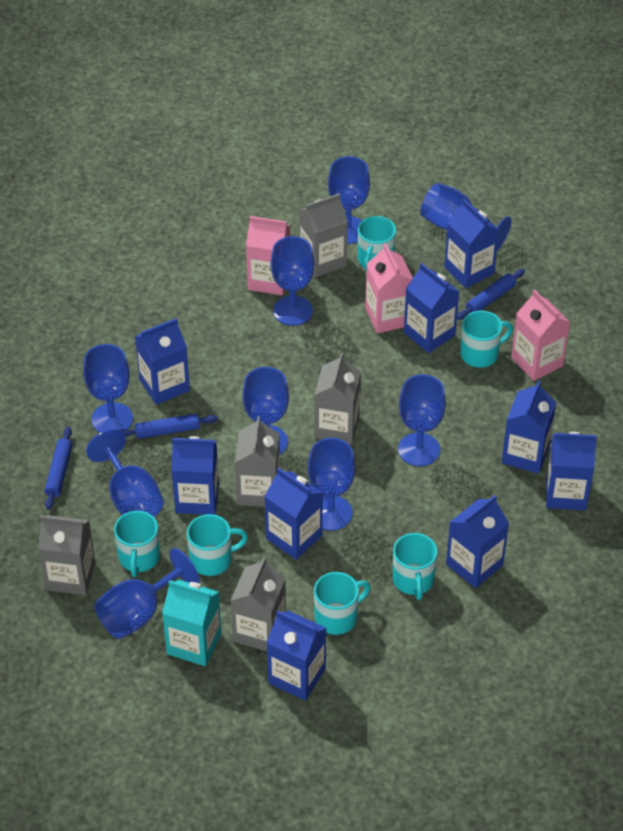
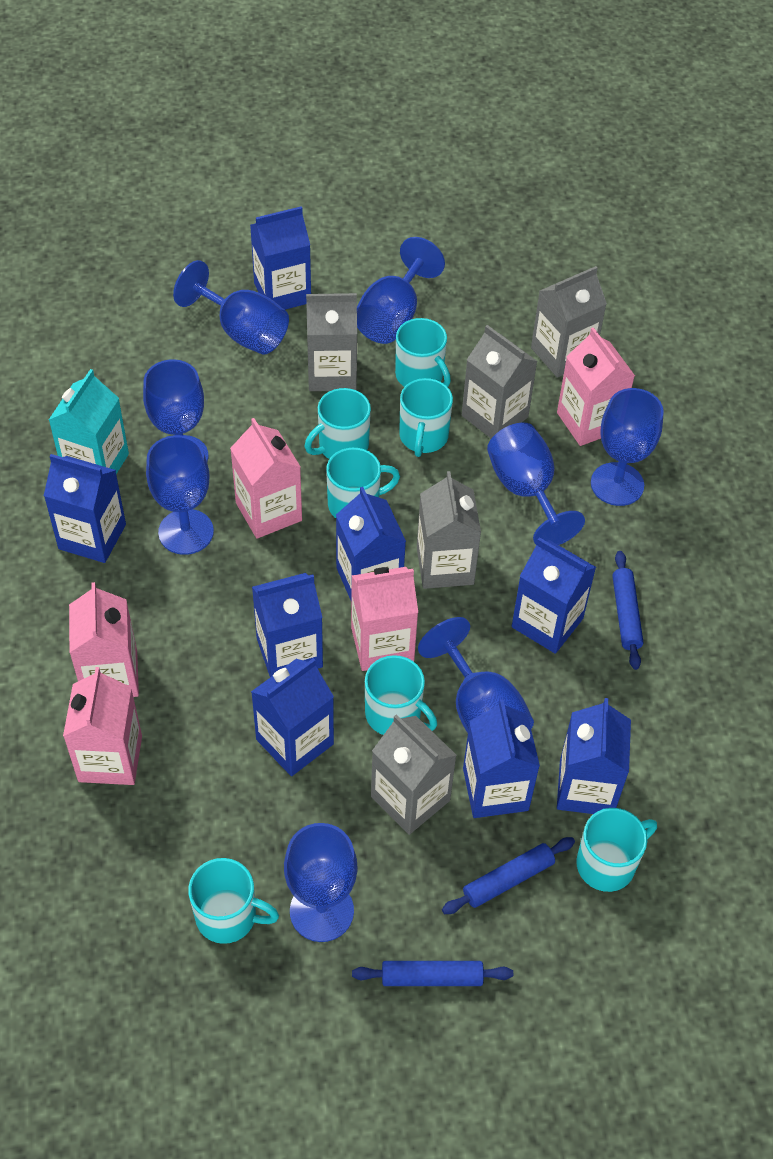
blue carton: [135,318,190,405] [171,436,219,515] [264,467,323,560] [267,610,326,701] [404,263,459,353] [444,199,499,288] [446,495,509,588] [502,380,556,474] [546,432,597,511] = 9 -> [44,454,126,563] [250,206,311,310] [251,658,334,776] [252,573,323,677] [336,487,406,600] [463,699,540,818] [512,537,596,654] [557,698,631,814] = 8
blue goblet: [83,344,133,433] [86,429,164,517] [94,548,200,639] [242,367,289,455] [271,236,314,326] [307,438,356,531] [328,156,370,244] [398,374,446,466] [421,183,511,250] = 9 -> [143,359,208,462] [146,435,214,555] [173,260,289,355] [284,823,358,942] [357,237,445,344] [418,617,534,733] [487,423,585,545] [591,388,664,506] = 8
pink carton: [246,216,290,295] [365,243,413,333] [511,290,570,381] = 3 -> [63,667,142,785] [69,582,139,697] [230,418,302,539] [351,567,418,671] [557,327,635,446] = 5
turquoise mug: [114,511,160,577] [187,514,248,576] [314,572,370,635] [358,216,396,271] [393,533,438,600] [460,311,513,368] = 6 -> [188,858,279,944] [305,388,371,459] [326,448,400,518] [365,655,437,735] [395,318,451,387] [399,378,453,457] [576,808,657,892] = 7

